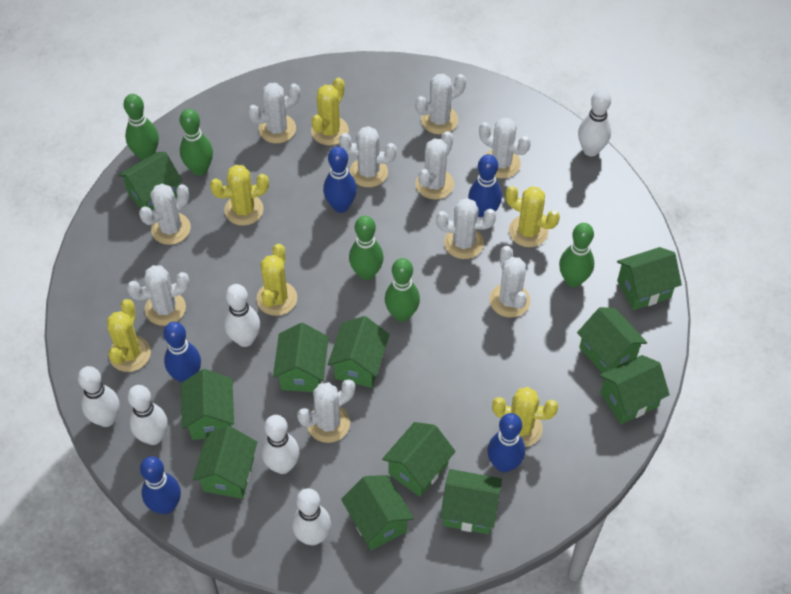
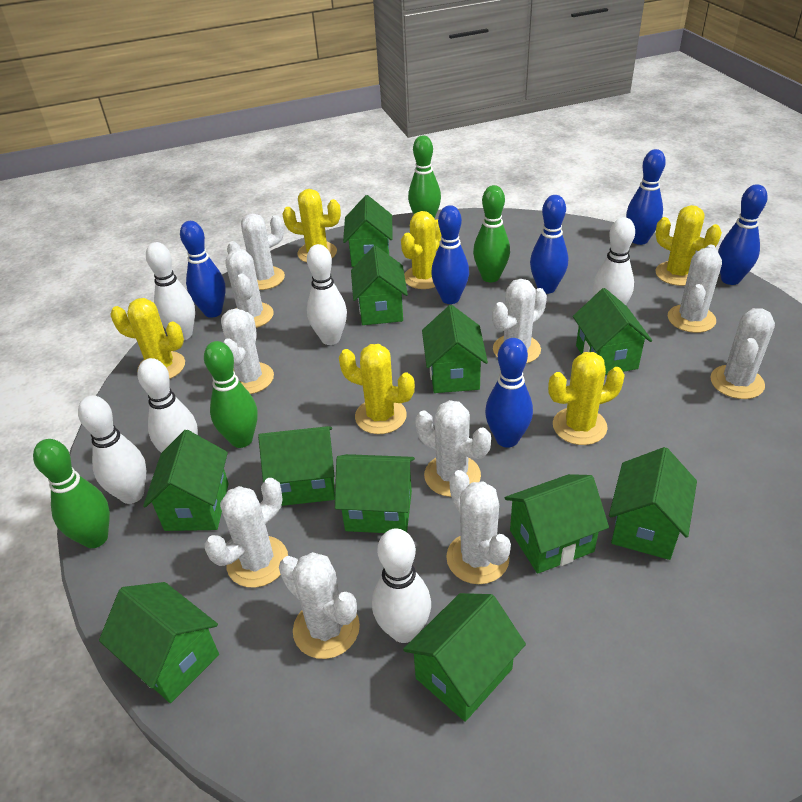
blue bowling pin: [140,456,181,514] [163,322,201,383] [323,146,357,213] [468,154,502,217] [487,413,525,472] = 5 -> [180,221,226,318] [431,205,469,304] [485,338,533,448] [530,195,568,294] [626,149,666,245] [718,184,768,285] = 6
green bowling pin: [124,94,159,160] [180,109,213,176] [349,216,384,280] [385,258,420,322] [559,223,594,287] = 5 -> [33,439,110,548] [204,341,258,448] [408,136,441,218] [473,185,510,283] = 4

